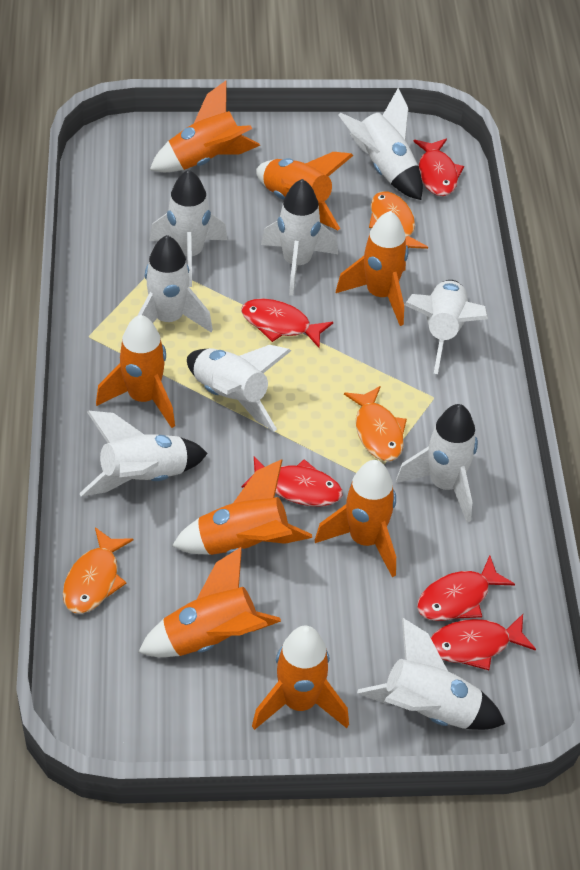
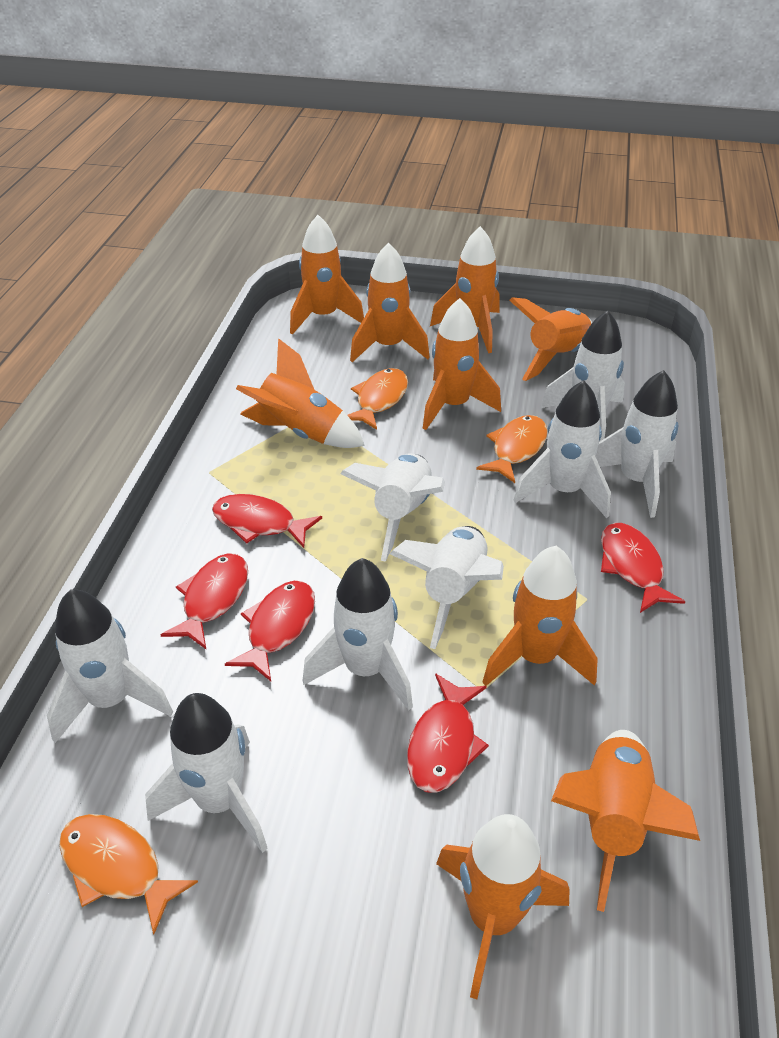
orange rocket: [96,315,175,428] [139,547,281,657] [150,81,260,172] [172,459,312,555] [252,626,349,730] [256,152,353,231] [315,460,396,577] [336,211,408,326] = 8 -> [236,338,365,448] [290,215,364,335] [350,242,430,362] [423,298,501,430] [430,226,500,353] [436,814,569,999] [482,546,598,686] [509,297,592,381] [551,730,700,912] = 9
white rocket: [79,411,208,497] [137,235,213,333] [150,170,228,287] [187,345,291,431] [261,179,338,296] [339,88,423,200] [357,618,505,730] [396,404,478,522] [405,280,488,374] = 9 -> [47,589,173,743] [145,693,268,853] [303,558,413,710] [340,453,445,562] [390,526,504,649] [514,380,611,518] [540,310,625,442] [595,370,679,518] = 8

